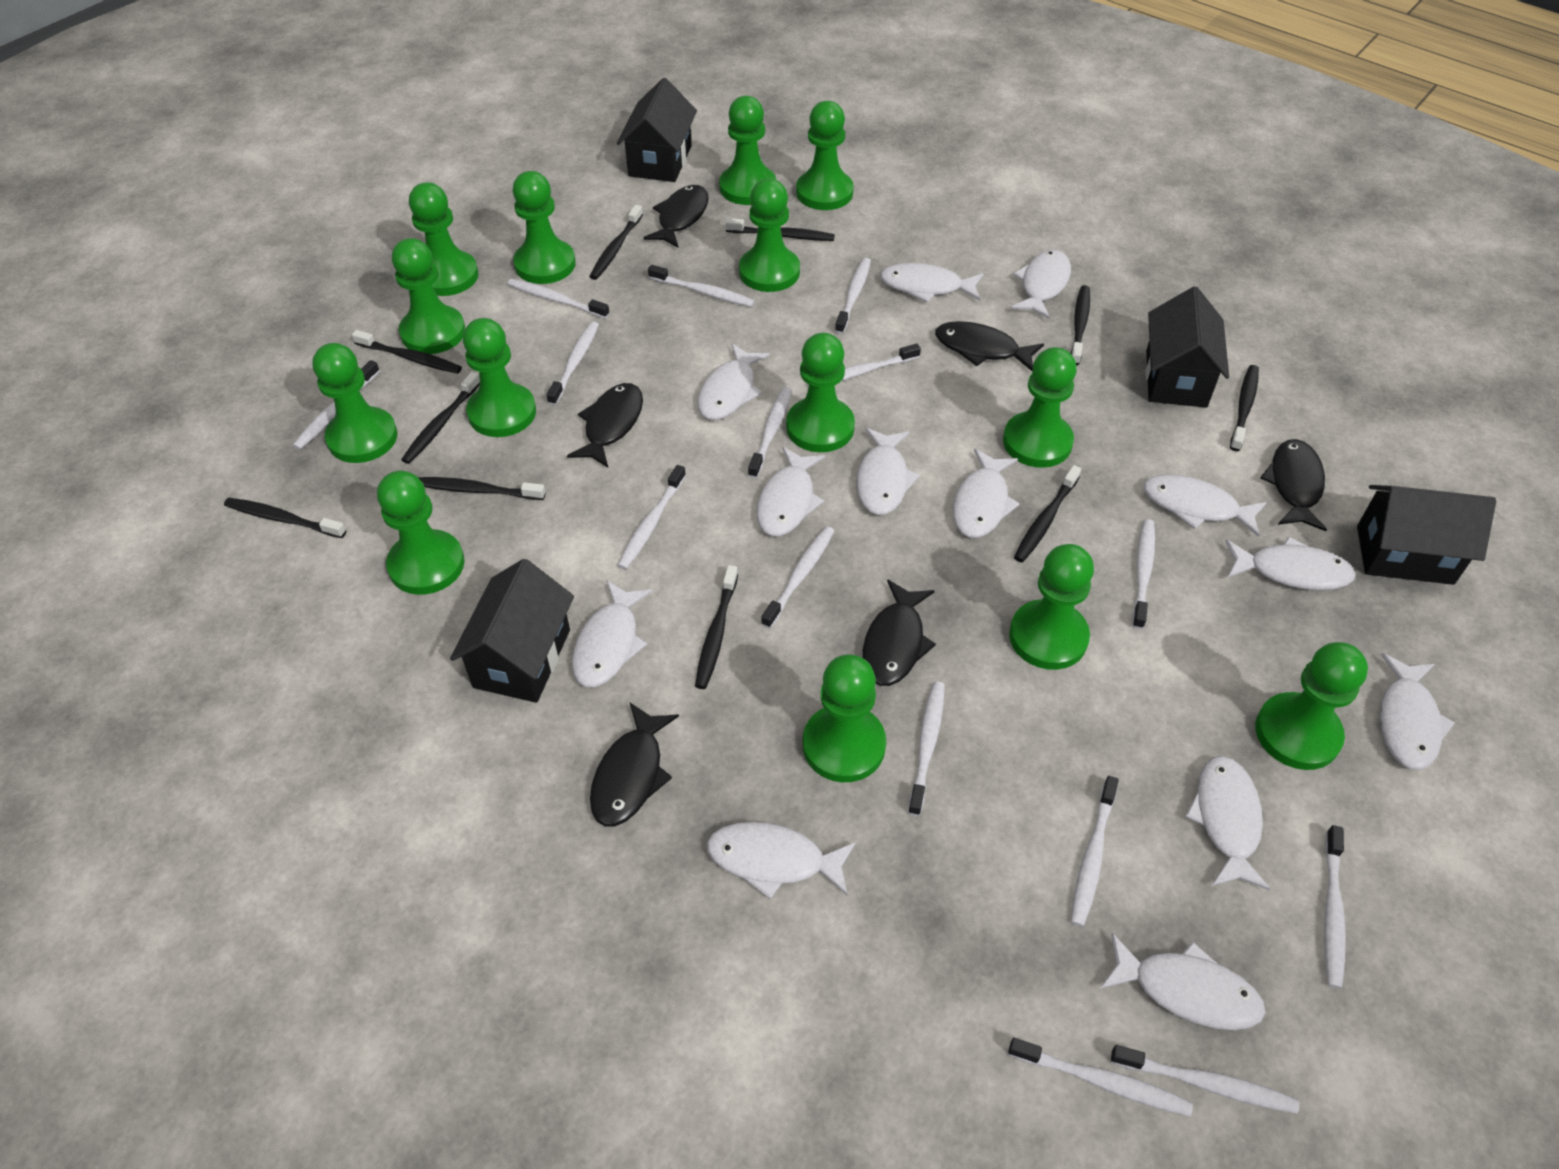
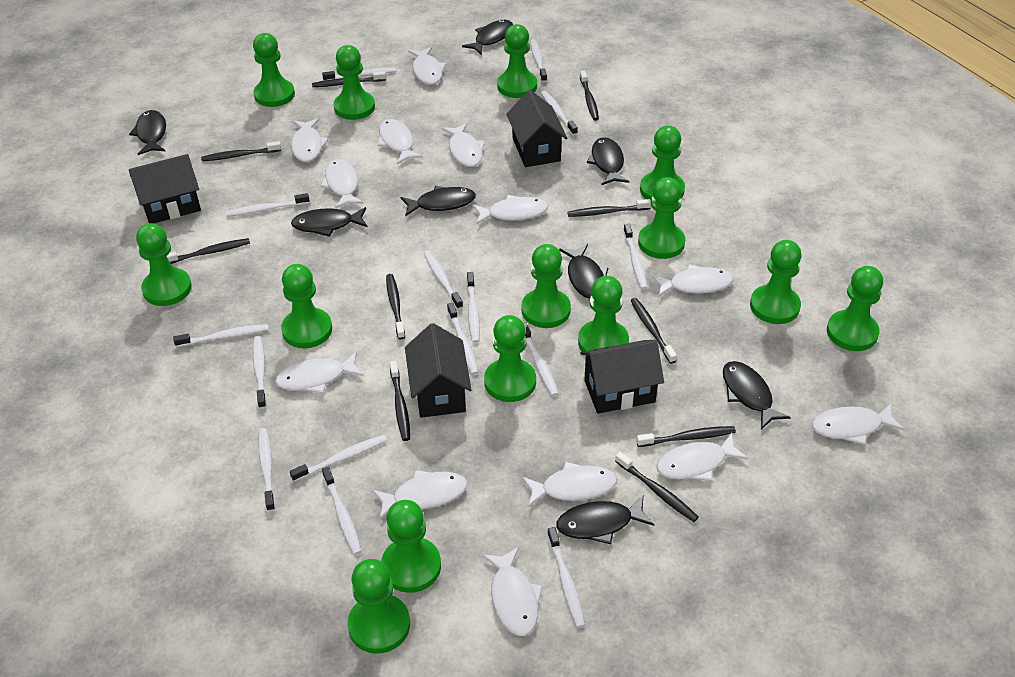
black fish: [567,383,643,468] [590,703,679,827] [643,185,709,248] [863,579,936,686] [935,321,1044,372] [1261,439,1327,531] = 6 -> [129,110,166,155] [291,207,367,237] [401,186,476,217] [462,20,513,55] [556,496,654,544] [559,244,608,299] [587,137,629,185] [723,361,791,430] = 8

